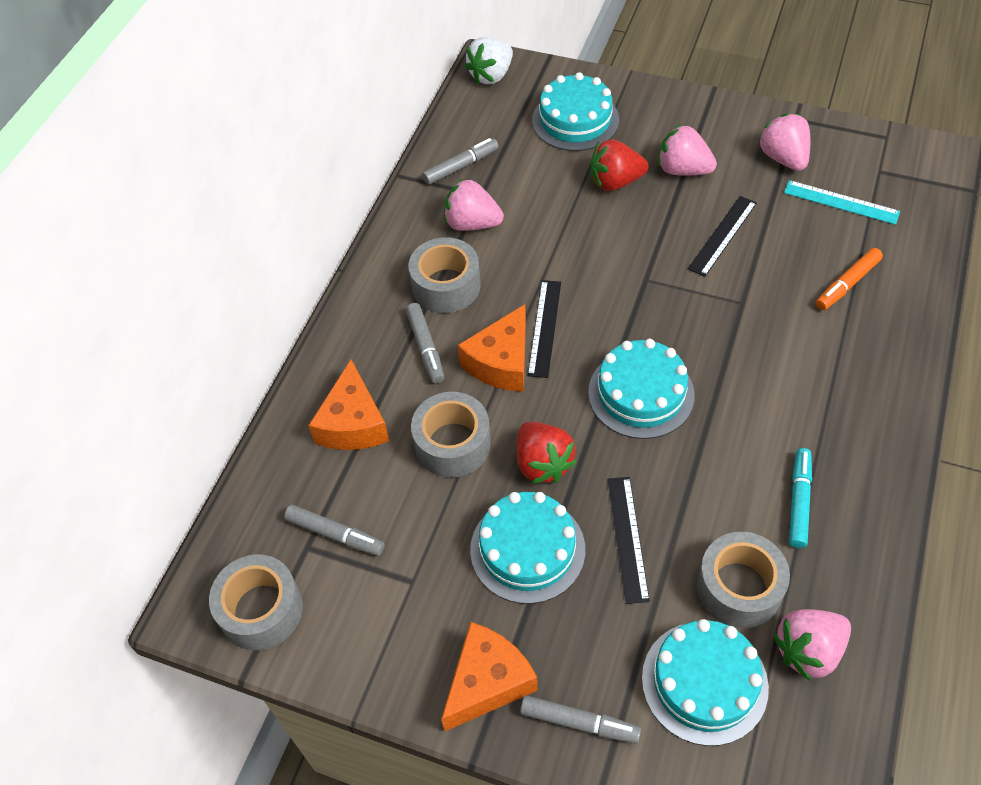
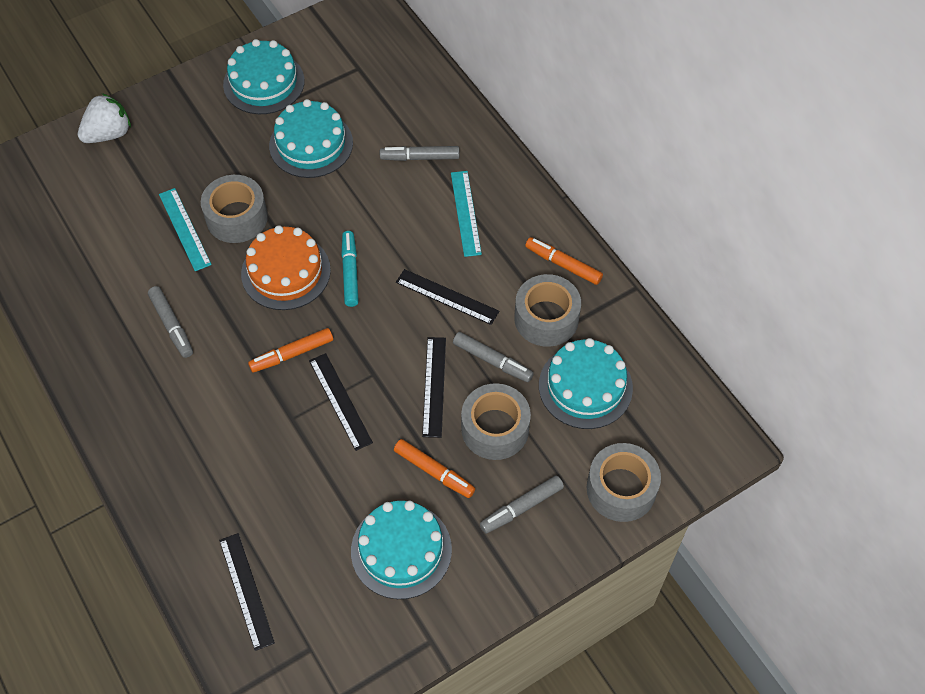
black ruler: [528,280,561,378] [608,477,650,604] [688,196,757,277] = 3 -> [219,533,275,651] [309,353,373,451] [396,269,499,325] [422,337,446,438] = 4
orange cake: none = 0 -> [241,225,331,310] = 1
orange cheese: [308,360,389,450] [441,622,538,731] [458,304,526,392] = 3 -> none = 0
orange marker: [816,248,883,310] = 1 -> [248,328,333,372] [394,439,475,498] [525,237,603,285] = 3
pink strawberry: [444,178,504,231] [658,124,717,176] [758,113,810,171] [773,609,851,681] = 4 -> none = 0
red strawberry: [517,422,576,484] [590,139,648,191] = 2 -> none = 0
turquoise ruler: [784,180,900,225] = 1 -> [159,188,212,271] [451,171,482,257] = 2

